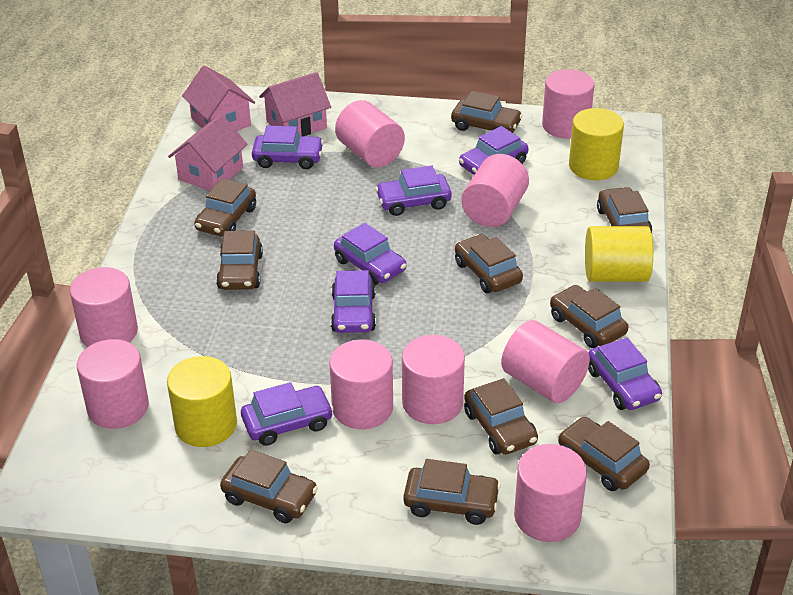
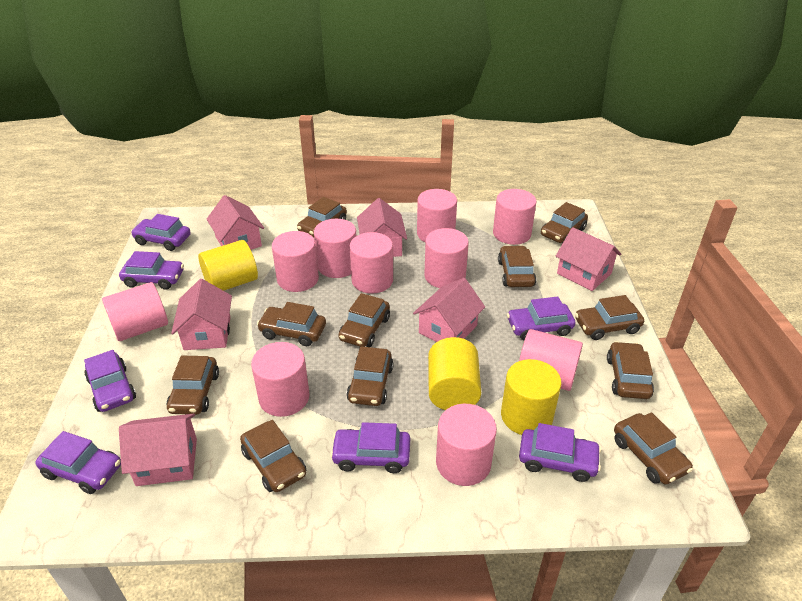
brown car: [194,178,256,236] [216,231,263,290] [220,449,318,523] [403,459,501,525] [451,91,523,133] [455,234,523,293] [464,378,538,455] [550,285,628,348] [558,417,650,491] [597,187,652,233] = 10 -> [166,356,219,415] [240,420,306,492] [257,302,326,346] [297,197,347,237] [338,293,390,347] [347,346,394,406] [498,246,536,287] [541,202,588,244] [575,295,644,340] [607,341,654,399] [614,412,693,485] = 11
pink cylinder: [70,267,138,347] [77,339,149,429] [329,339,393,429] [335,100,405,168] [402,335,465,424] [461,154,529,227] [501,320,590,403] [514,444,587,542] [542,69,594,139] = 9 -> [102,282,168,341] [251,342,309,417] [272,231,319,292] [314,219,356,278] [349,232,393,294] [417,189,457,242] [425,228,469,288] [436,404,497,486] [493,189,537,245] [519,329,583,391] = 10
pink house: [168,114,248,191] [182,66,255,131] [259,72,331,136] = 3 -> [119,414,197,486] [171,279,232,350] [206,195,264,250] [357,198,407,257] [413,278,485,342] [556,227,621,291] = 6

